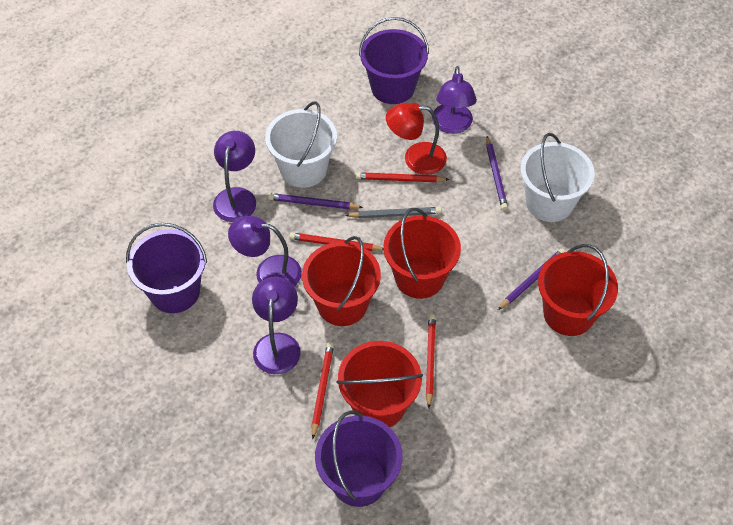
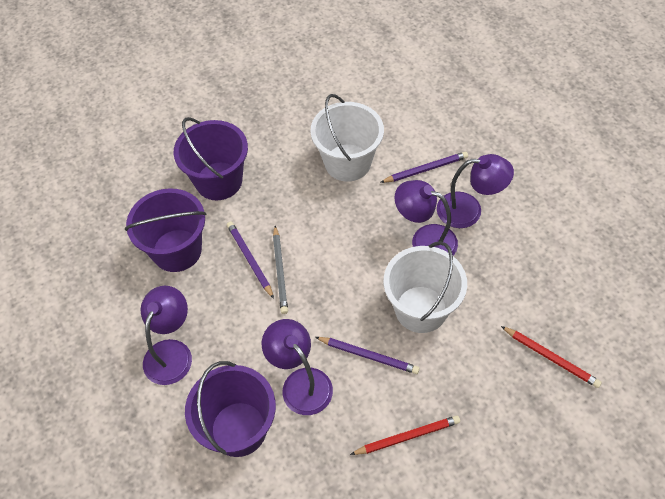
red bucket: [302,236,381,326] [336,341,423,427] [383,208,461,299] [538,244,618,336] = 4 -> none = 0
red lamp: [386,103,447,175] = 1 -> none = 0
red pencil: [289,232,383,251] [312,342,334,439] [355,172,450,182] [426,314,436,408] = 4 -> [350,415,460,455] [501,326,602,388] = 2

